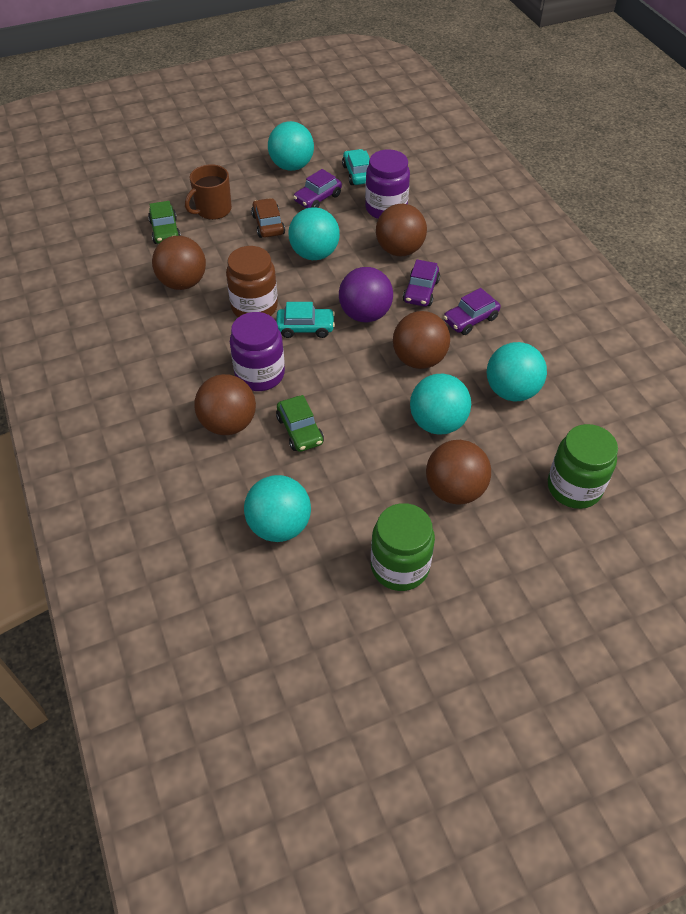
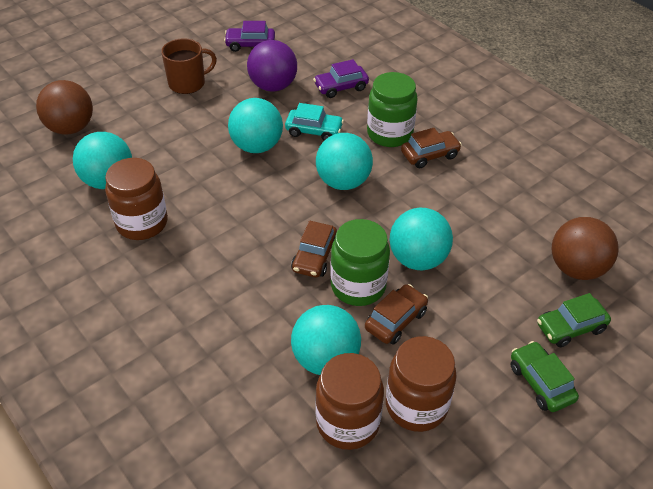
brown ball: [152,236,206,290] [194,374,256,435] [376,204,427,256] [393,311,450,369] [426,440,491,505] = 5 -> [36,80,93,135] [552,217,619,280] = 2
brown car: [251,198,285,238] = 1 -> [291,221,337,278] [365,284,428,345] [401,128,462,168] = 3
brown jar: [226,246,278,317] = 1 -> [105,158,168,240] [315,353,384,450] [386,336,457,432] = 3
purple car: [293,169,342,208] [403,260,440,306] [443,288,501,335] = 3 -> [224,21,275,52] [313,59,369,98] = 2
purple jar: [230,312,285,391] [365,149,410,219] = 2 -> none = 0
turquoise car: [276,302,335,338] [342,149,370,185] = 2 -> [285,103,344,141] = 1

